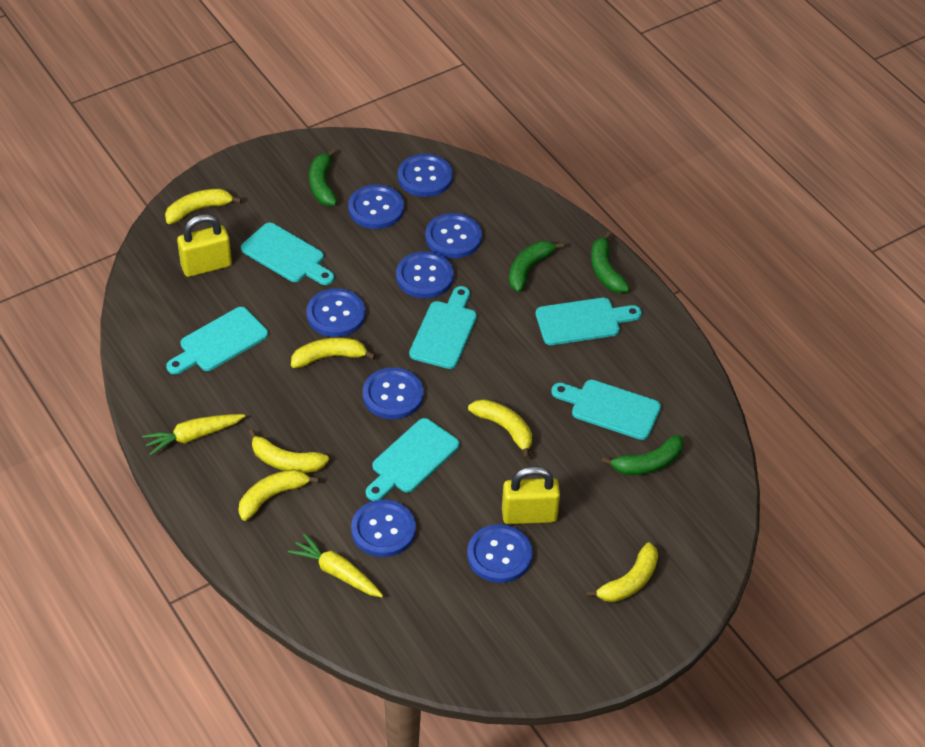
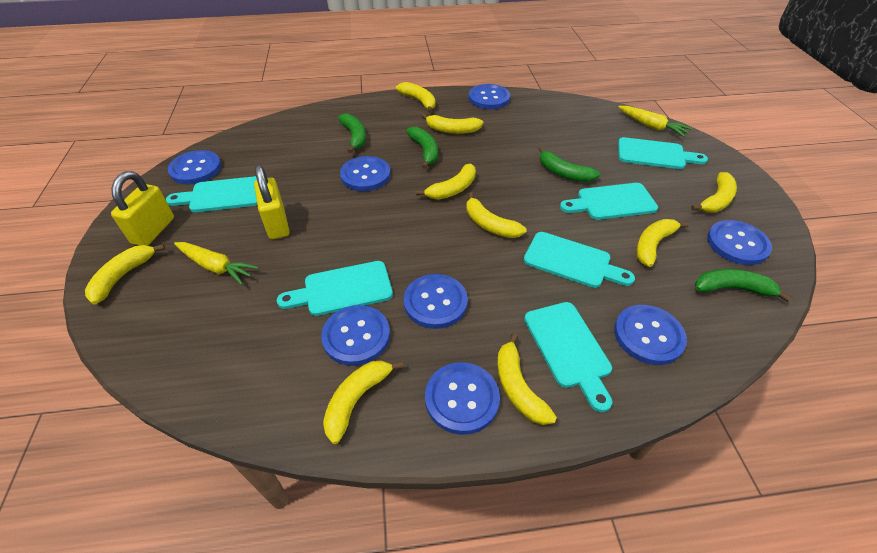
yellow banana: [165,189,242,224] [239,469,320,521] [248,429,329,473] [291,337,376,368] [468,399,532,459] [586,542,658,602] = 6 -> [85,244,165,304] [323,360,403,444] [396,82,435,113] [416,164,476,200] [422,113,483,134] [466,192,527,238] [497,333,557,425] [636,219,689,267] [691,172,737,213] = 9

